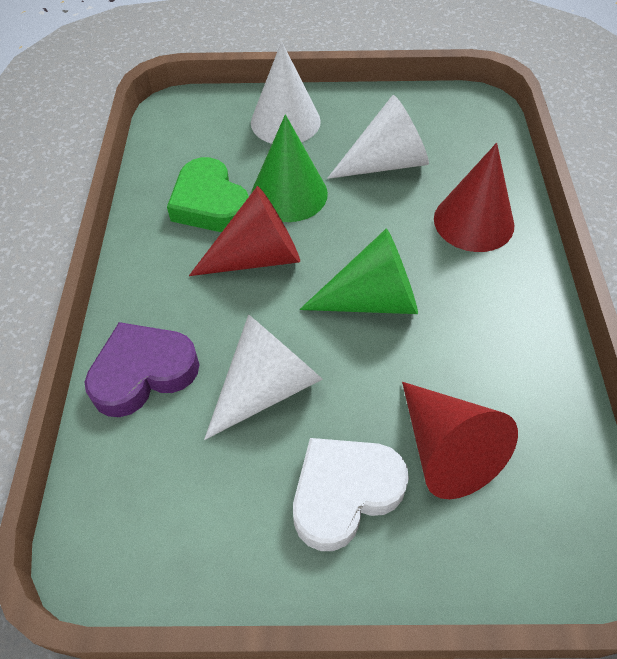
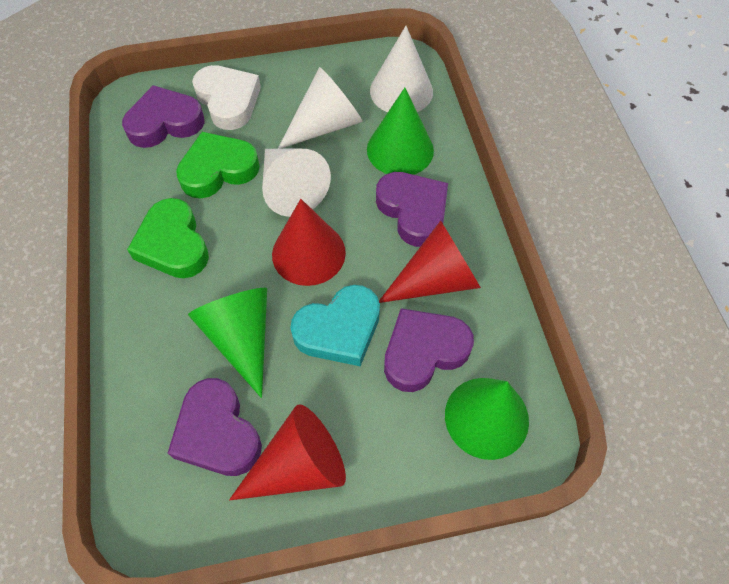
green cone: [251,114,328,222] [300,228,418,314] = 2 -> [188,288,267,398] [367,88,434,175] [445,378,529,460] = 3
green heart: [167,157,249,232] = 1 -> [127,198,209,278] [176,132,260,199] = 2
purple heart: [85,322,200,417] = 1 -> [122,85,205,148] [168,378,262,476] [376,172,448,247] [384,308,474,392] = 4
turquoise heart: none = 0 -> [290,285,380,366] = 1

